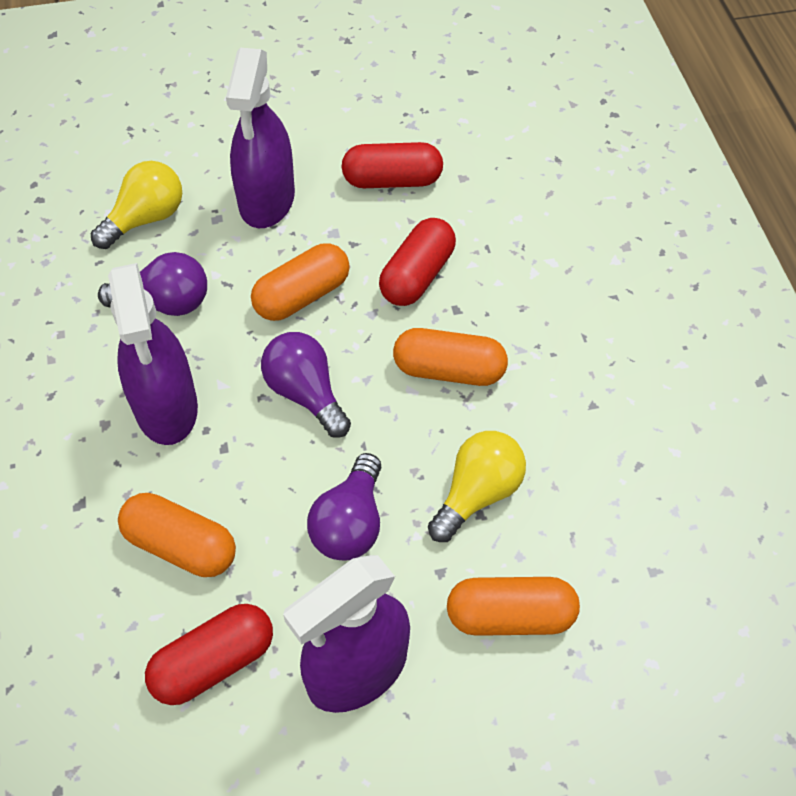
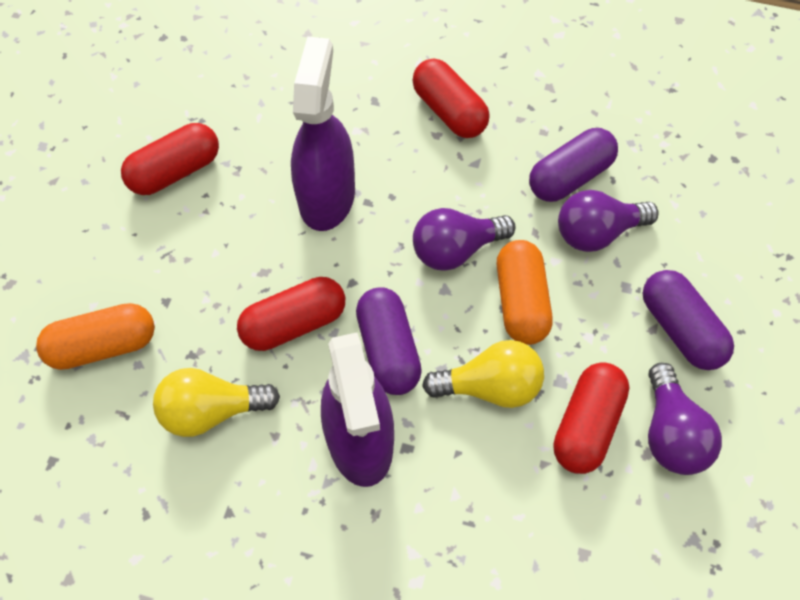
orange capsule: [118,493,236,577] [251,243,350,321] [393,328,508,386] [447,577,580,636] = 4 -> [36,303,155,370] [497,240,552,345] = 2
purple capsule: none = 0 -> [356,287,422,395] [529,128,618,202] [642,270,734,370] = 3
purple spray bottle: [108,263,198,445] [226,48,295,228] [283,555,410,713] = 3 -> [291,37,355,231] [321,332,394,487] = 2
red capsule: [145,604,273,705] [342,142,443,188] [379,218,456,306] = 3 -> [121,123,219,195] [237,277,345,351] [412,58,490,138] [553,362,629,474] = 4

